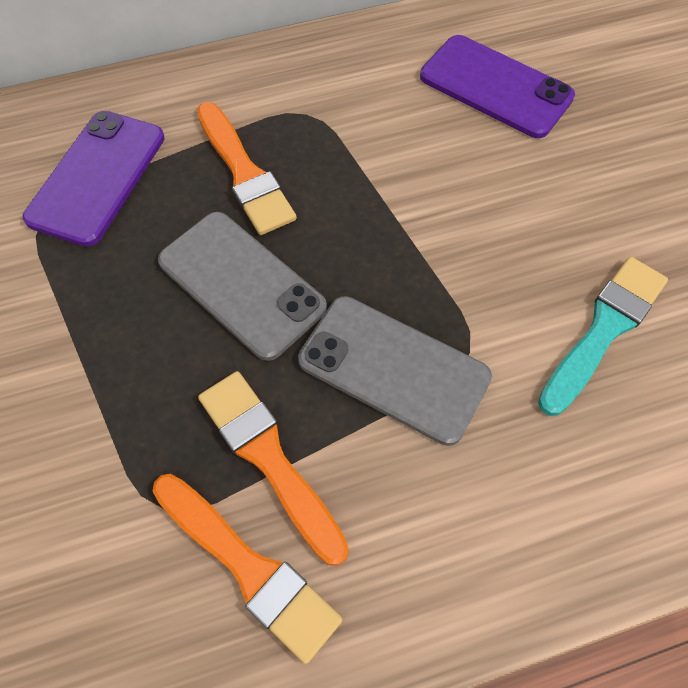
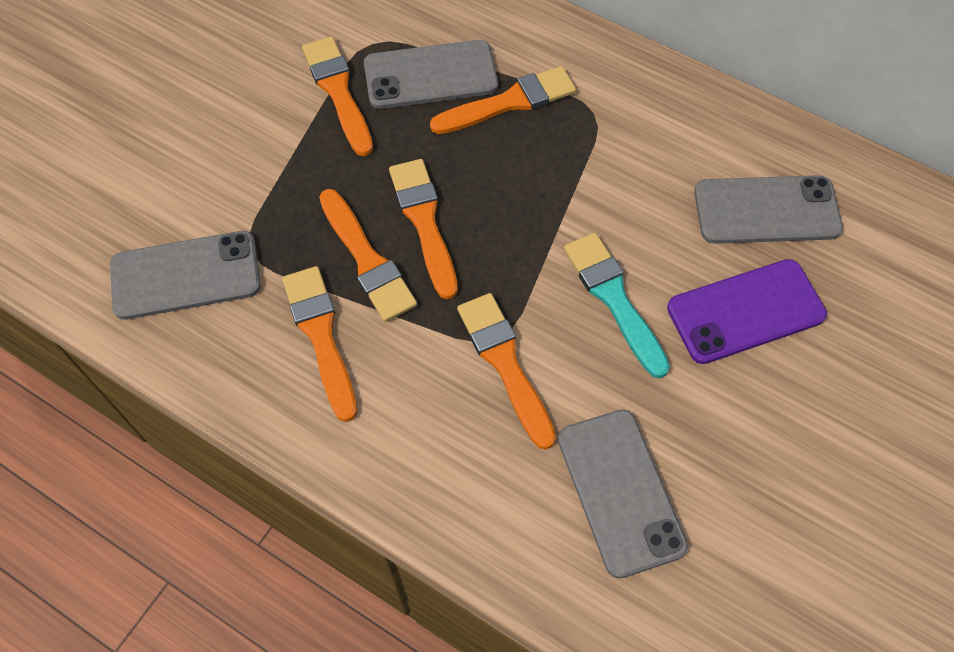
grey phone: [158,212,327,361] [298,296,492,446] = 2 -> [110,231,261,320] [364,40,498,109] [558,410,688,578] [694,175,843,244] = 4
orange brush: [152,474,343,664] [197,102,297,235] [198,371,349,566] = 3 -> [282,266,357,422] [302,36,373,156] [319,189,417,322] [389,159,458,299] [430,66,576,134] [457,293,556,450] = 6
purple phone: [23,111,165,247] [420,35,575,138] = 2 -> [667,259,827,364] = 1

